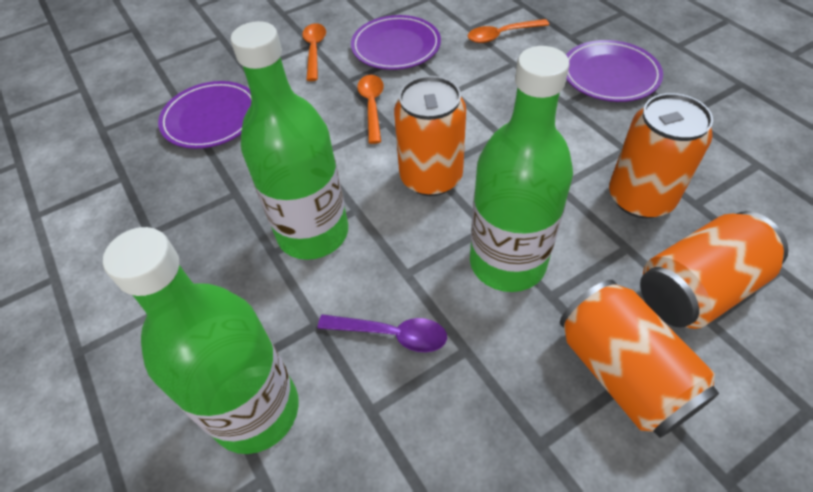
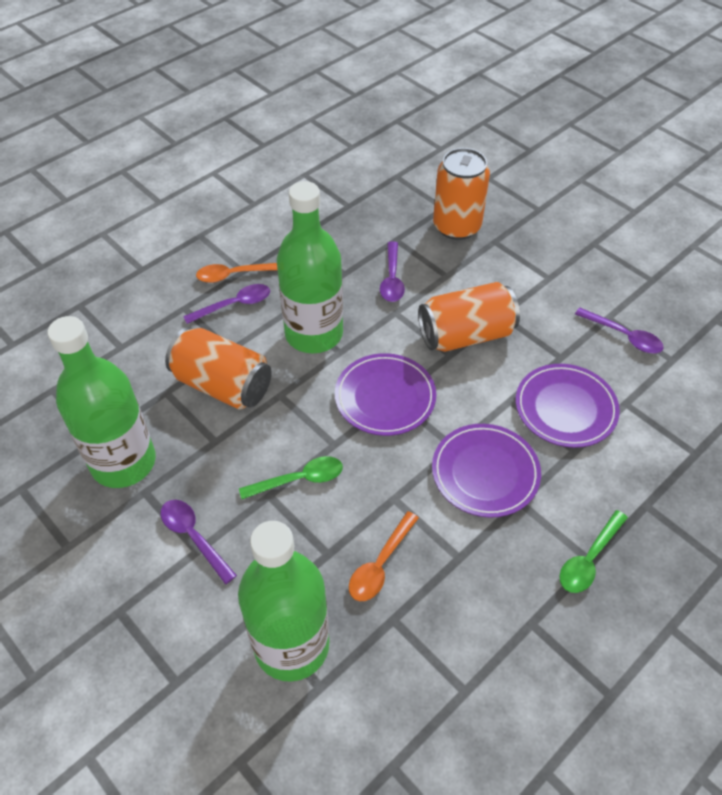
green spoon: none = 0 -> [239,456,343,499] [559,510,628,593] = 2
orange can: [394,76,466,196] [560,280,719,438] [609,93,713,218] [640,211,788,329] = 4 -> [165,327,272,409] [418,282,520,352] [433,148,490,240] = 3
orange spoon: [302,23,326,81] [357,75,384,144] [468,19,549,43] = 3 -> [196,263,278,283] [349,511,419,601] = 2
purple spoon: [318,314,447,352] = 1 -> [161,500,237,584] [183,284,270,324] [380,241,405,302] [575,308,664,353] = 4

